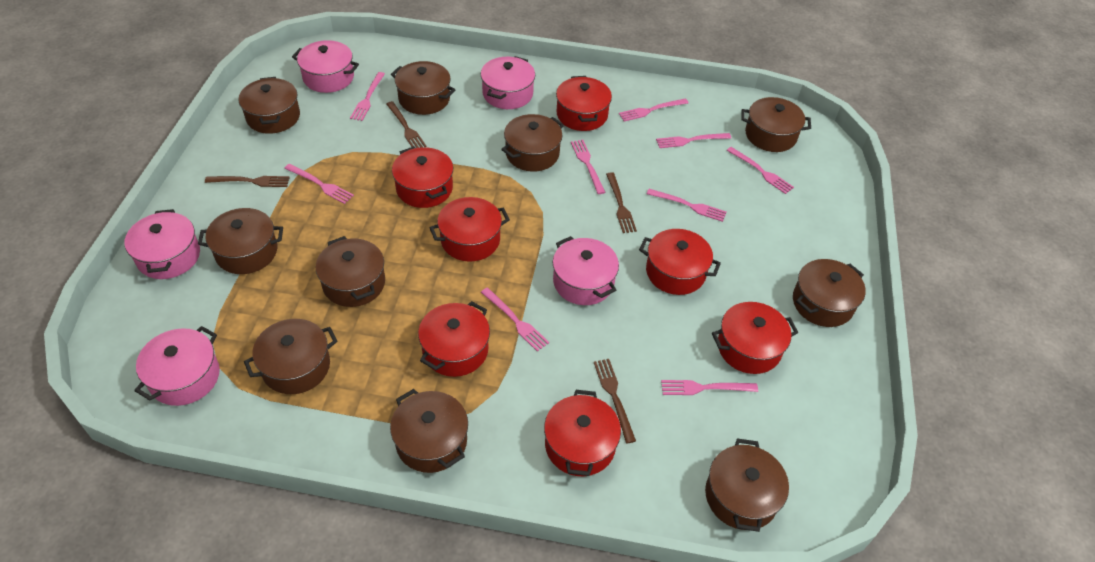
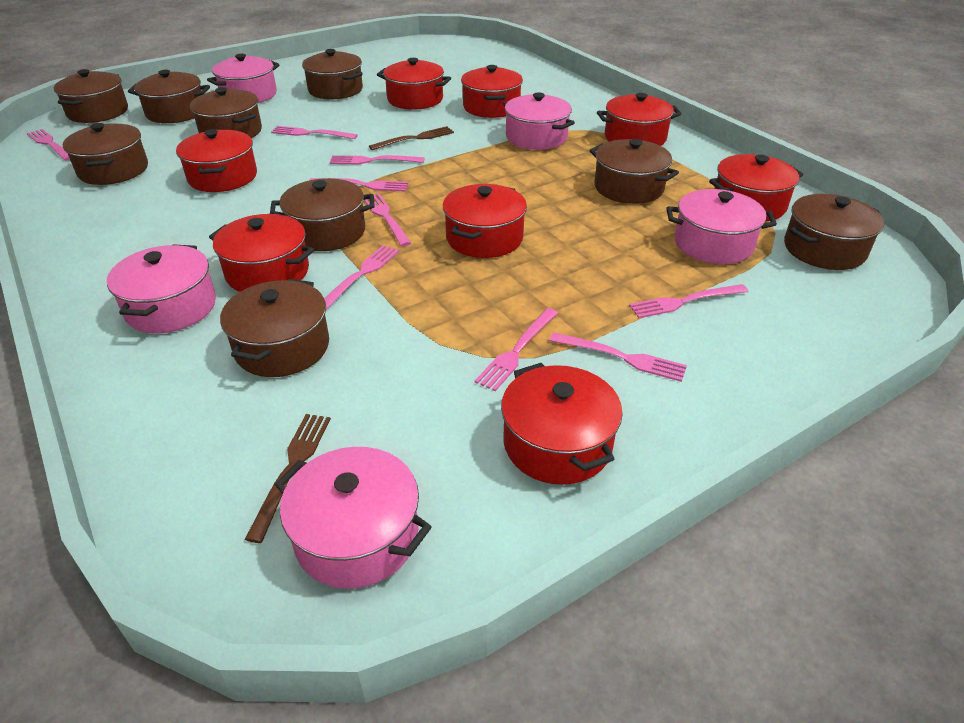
brown fork: [205,176,290,187] [386,101,427,148] [594,359,636,444] [606,172,637,233] = 4 -> [245,414,331,543] [369,126,454,150] = 2
brown pot: [198,208,283,274] [238,77,300,134] [244,319,337,394] [316,236,385,307] [390,389,468,473] [391,61,455,115] [501,114,564,172] [705,438,789,532] [741,97,811,152] [793,259,866,327] = 10 -> [53,69,128,123] [63,123,148,185] [128,70,210,123] [190,87,262,138] [220,279,329,377] [270,178,374,251] [302,49,363,99] [590,139,679,204] [784,194,884,270] = 9
red pot: [392,146,453,208] [418,301,490,377] [429,197,510,262] [544,390,621,476] [556,76,612,131] [639,229,721,295] [712,302,798,374] = 7 -> [176,129,257,192] [209,214,314,292] [377,58,451,110] [443,184,527,258] [461,65,523,118] [501,363,623,485] [597,93,681,146] [709,154,803,221] = 8

